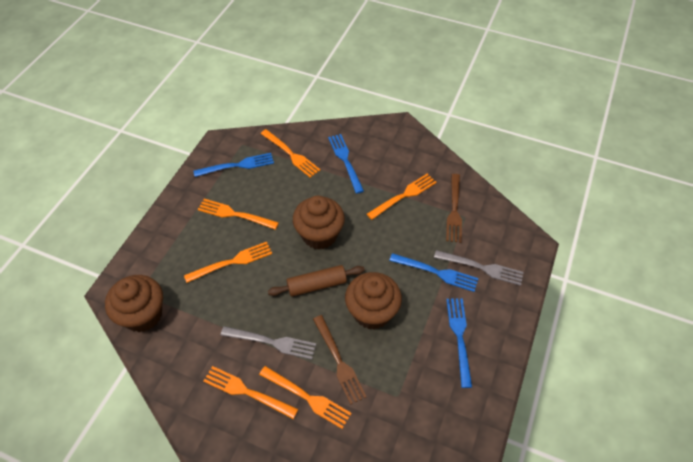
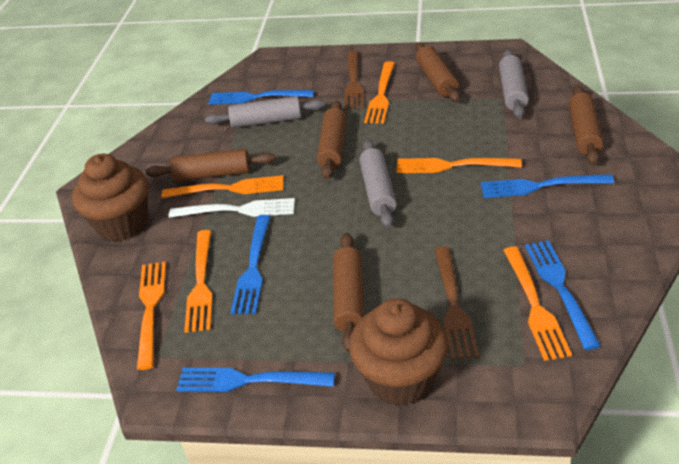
blue fork: [194,153,274,177] [328,134,364,194] [389,253,478,292] [446,298,472,388] = 4 -> [176,368,335,392] [208,90,314,105] [230,215,271,314] [481,174,614,198] [525,240,601,350] = 5
brown cupcake: [105,275,163,332] [293,196,345,250] [345,272,402,330] = 3 -> [72,154,148,242] [349,298,448,406] = 2
brown rolling pin: [268,265,365,297] = 1 -> [146,149,275,181] [317,101,346,179] [333,233,365,352] [415,42,460,102] [568,85,603,165] = 5
grey fork: [221,326,316,359] [434,250,524,286] = 2 -> none = 0
grey rolling pin: none = 0 -> [205,96,325,128] [359,140,397,228] [499,50,529,118] = 3
white fork: none = 0 -> [169,198,295,218] = 1

